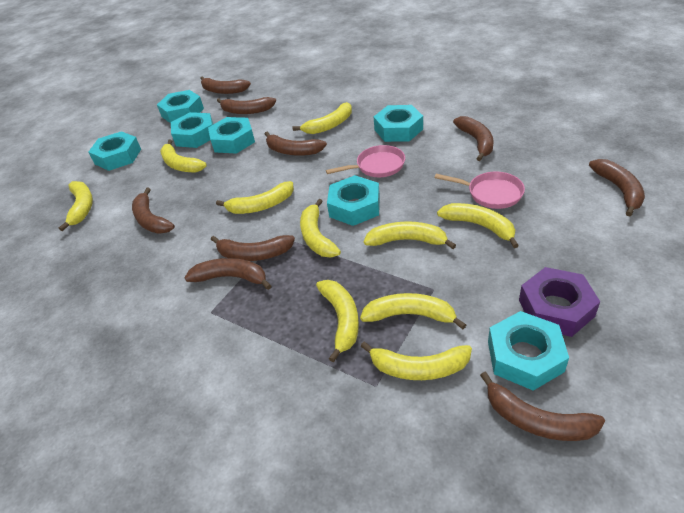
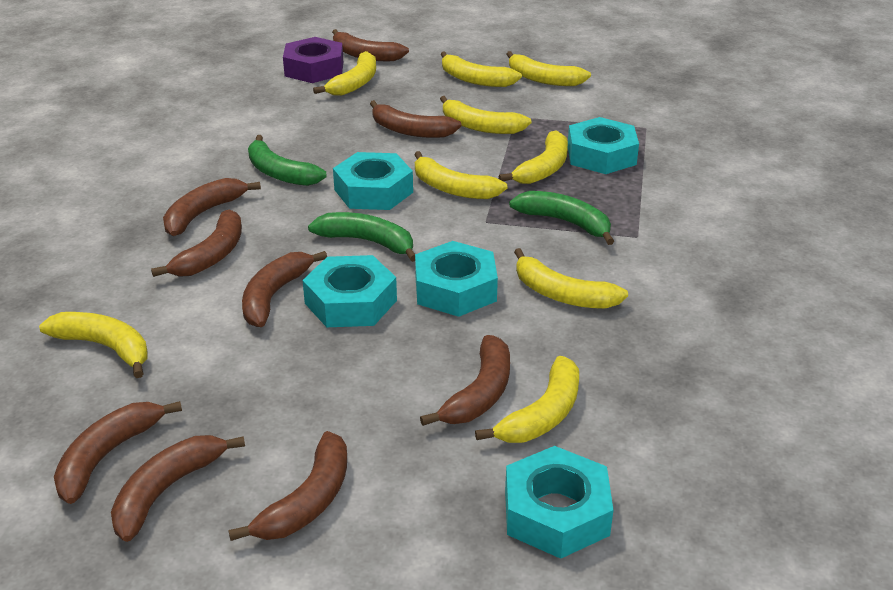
green banana: none = 0 -> [248,135,327,186] [308,212,415,262] [509,191,614,245] = 3
pink pan: [326,145,405,177] [435,172,525,209] = 2 -> none = 0
turquoise nut: [88,131,141,171] [157,90,204,124] [171,112,213,148] [208,117,255,154] [327,175,380,226] [374,105,423,142] [488,311,569,391] = 7 -> [303,255,397,327] [333,152,413,210] [415,241,498,317] [505,446,613,559] [568,117,639,174] = 5
yellow banana: [59,181,93,231] [160,139,207,173] [216,181,294,214] [292,102,352,134] [300,199,341,257] [316,280,359,362] [360,293,466,329] [361,342,472,380] [364,221,456,249] [437,203,519,248] = 10 -> [39,312,148,378] [313,51,376,96] [414,151,508,199] [440,96,531,134] [441,51,522,87] [475,356,579,443] [499,130,568,184] [507,51,591,86] [514,248,628,309] = 9

